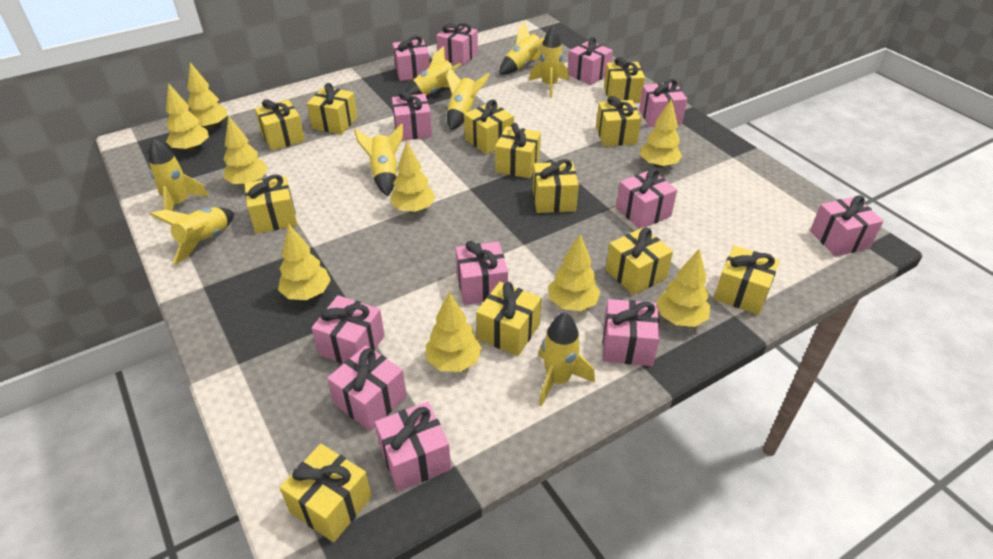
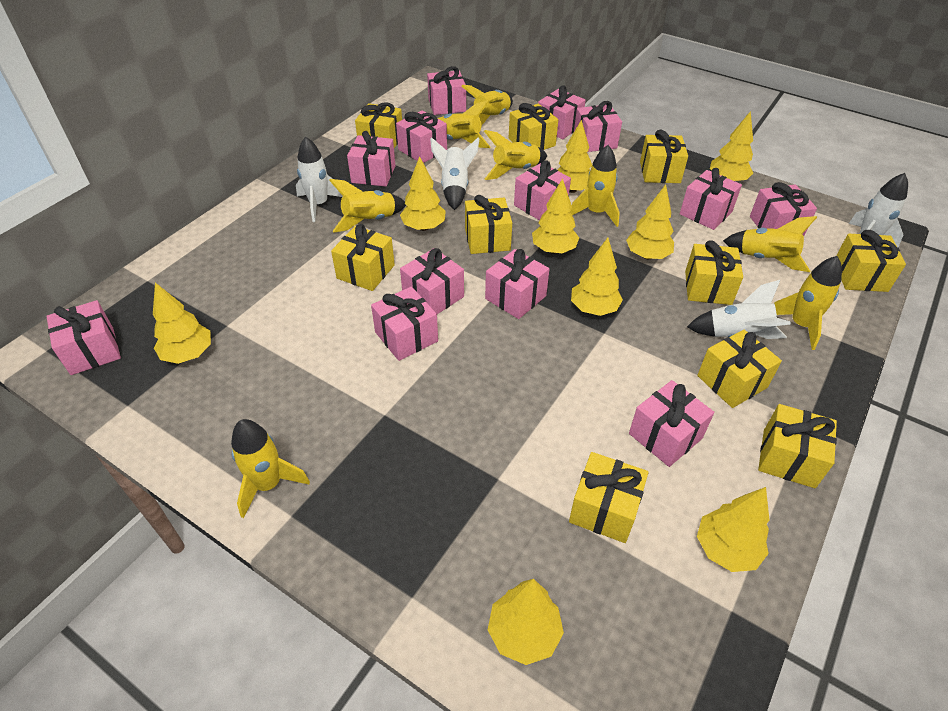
pink gift: [311,295,385,364] [327,345,407,431] [375,402,451,491] [392,36,430,81] [392,91,432,141] [436,23,478,66] [455,241,508,305] [568,37,613,85] [603,299,660,366] [616,168,677,229] [639,79,687,127] [810,195,884,256] = 12 -> [46,300,121,375] [347,131,396,187] [371,287,438,361] [396,110,447,163] [400,248,464,314] [427,66,466,115] [485,249,550,319] [514,160,571,221] [538,85,586,139] [574,101,622,152] [629,380,715,467] [680,168,742,230] [750,182,817,236] = 13
white rocket: none = 0 -> [296,136,343,222] [430,137,479,210] [687,280,791,339] [849,173,908,247] = 4
yellow gift: [244,174,297,234] [255,99,305,151] [279,444,372,542] [307,83,358,135] [464,100,514,154] [476,282,541,356] [495,123,541,178] [532,159,579,213] [596,96,641,146] [604,57,645,103] [606,227,673,295] [714,246,780,315] = 12 -> [331,224,395,291] [355,102,402,148] [465,195,512,254] [509,103,558,150] [569,452,649,543] [640,129,688,183] [685,240,743,305] [697,330,782,408] [758,404,837,488] [836,230,906,292] = 10

